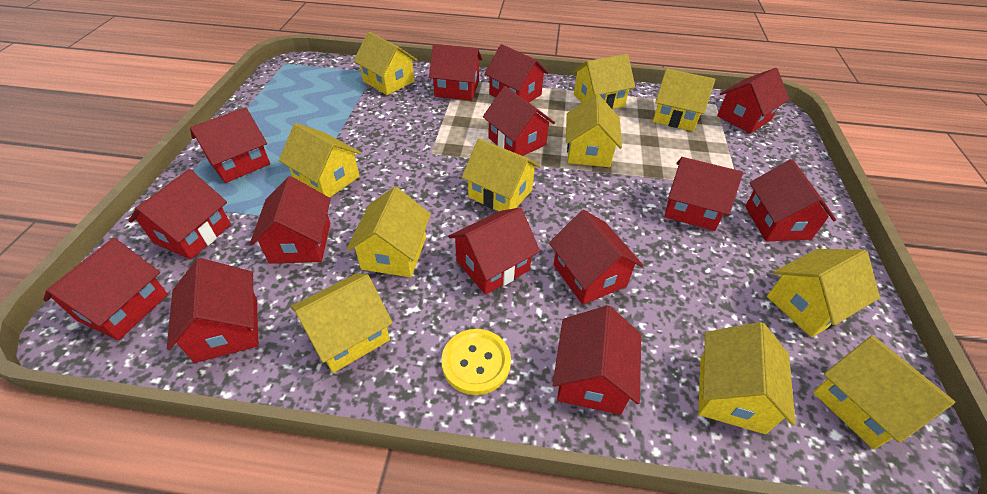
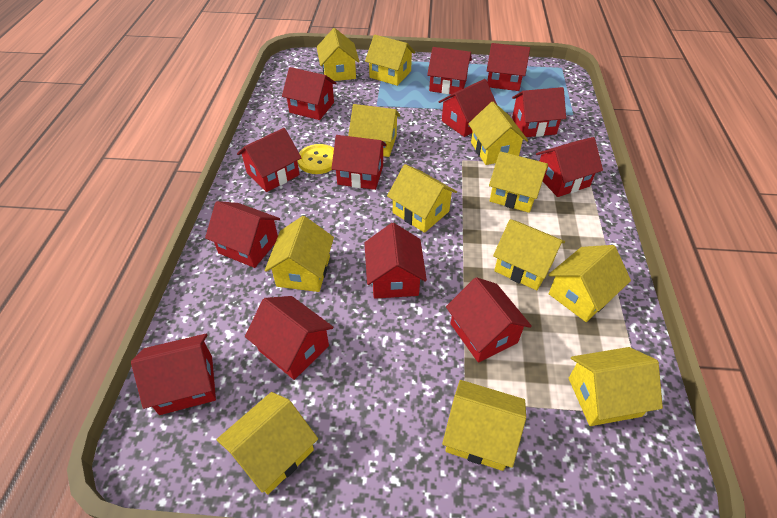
red house: [43,238,168,340] [129,169,231,259] [167,258,259,363] [190,107,270,183] [250,176,331,264] [429,44,482,101] [448,207,540,295] [483,86,555,156] [484,44,549,102] [549,210,643,305] [553,305,641,415] [664,157,743,231] [717,68,789,134] [745,159,836,242] = 14 -> [131,334,216,415] [205,201,280,268] [237,128,302,192] [245,296,333,380] [282,67,336,120] [331,135,387,190] [364,223,427,299] [427,47,472,94] [439,79,497,137] [446,277,532,362] [487,43,530,91] [512,87,566,137] [536,137,603,197] = 13
yellow house: [279,123,361,198] [291,273,393,373] [346,187,431,277] [353,32,417,95] [462,139,540,211] [566,94,622,167] [572,54,635,109] [653,69,715,131] [698,322,796,434] [767,249,880,337] [813,335,955,449] = 11 -> [216,392,318,495] [265,216,334,292] [317,28,360,81] [348,104,400,157] [365,35,415,86] [387,164,457,233] [442,380,526,471] [468,102,528,165] [489,151,548,213] [493,219,565,291] [548,245,631,322] [569,347,663,426] = 12

